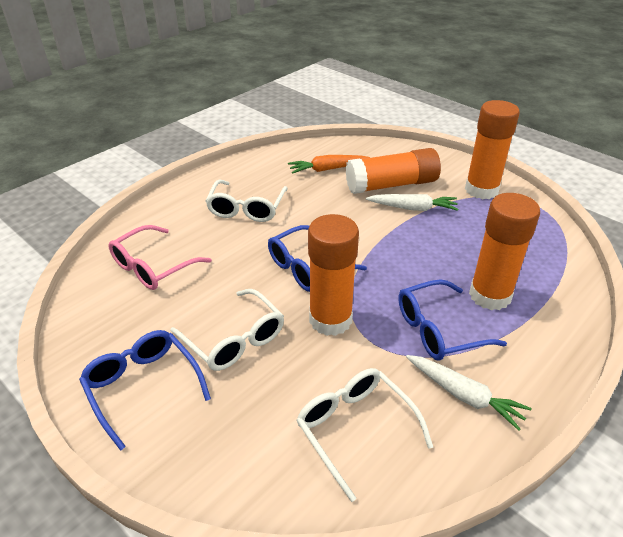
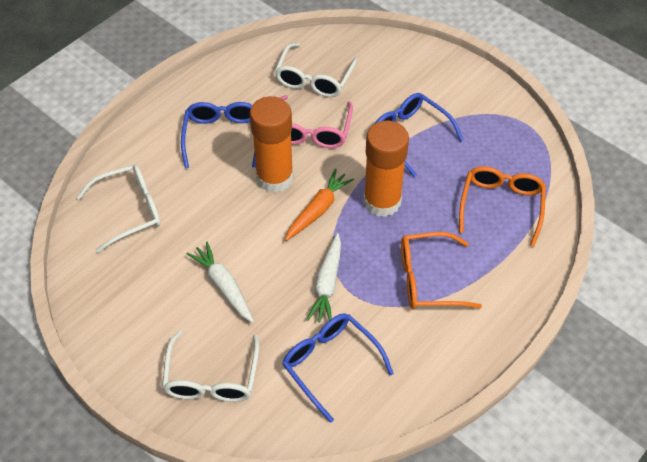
orange glasses: none = 0 -> [401,232,482,309] [459,166,546,247] = 2
orange glue stick: [308,214,359,336] [346,148,441,194] [465,100,520,199] [469,193,540,310] = 4 -> [250,96,294,193] [363,120,409,217] = 2

